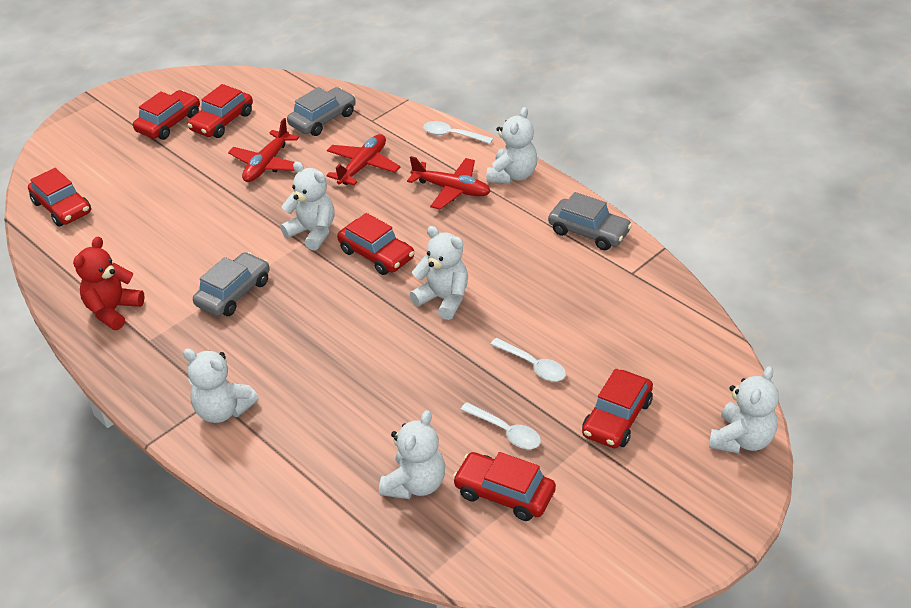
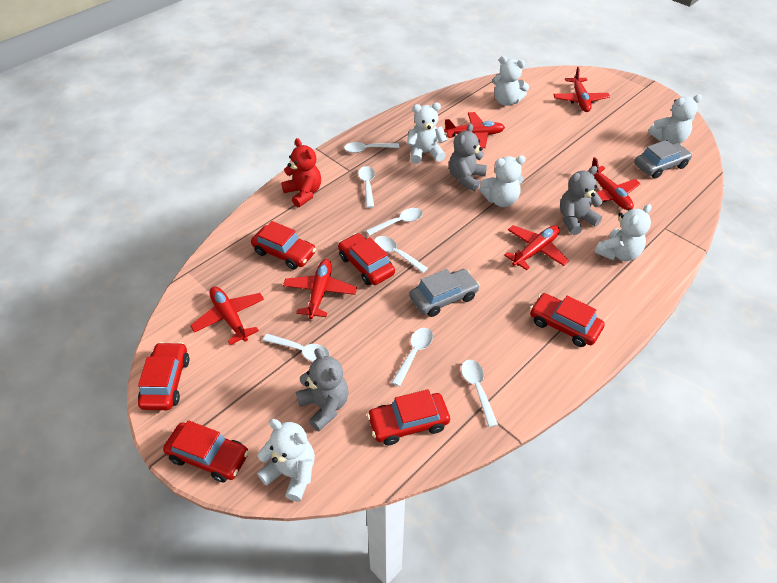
grey car: [193,252,270,316] [287,87,356,136] [548,192,632,250] = 3 -> [409,269,480,317] [634,140,692,179] = 2
grey teddy bear: none = 0 -> [296,348,348,431] [449,124,487,191] [560,166,603,235] = 3
red plane: [228,118,303,182] [326,134,400,185] [407,156,491,210] = 3 -> [190,286,264,345] [283,259,357,319] [444,112,505,148] [504,225,569,270] [553,67,610,112] [588,157,641,210] = 6
white spoon: [423,121,493,144] [460,402,541,449] [490,338,566,381] = 3 -> [263,334,330,362] [344,142,399,153] [358,166,375,208] [366,208,423,236] [374,236,428,273] [391,328,433,386] [461,360,498,427] = 7

